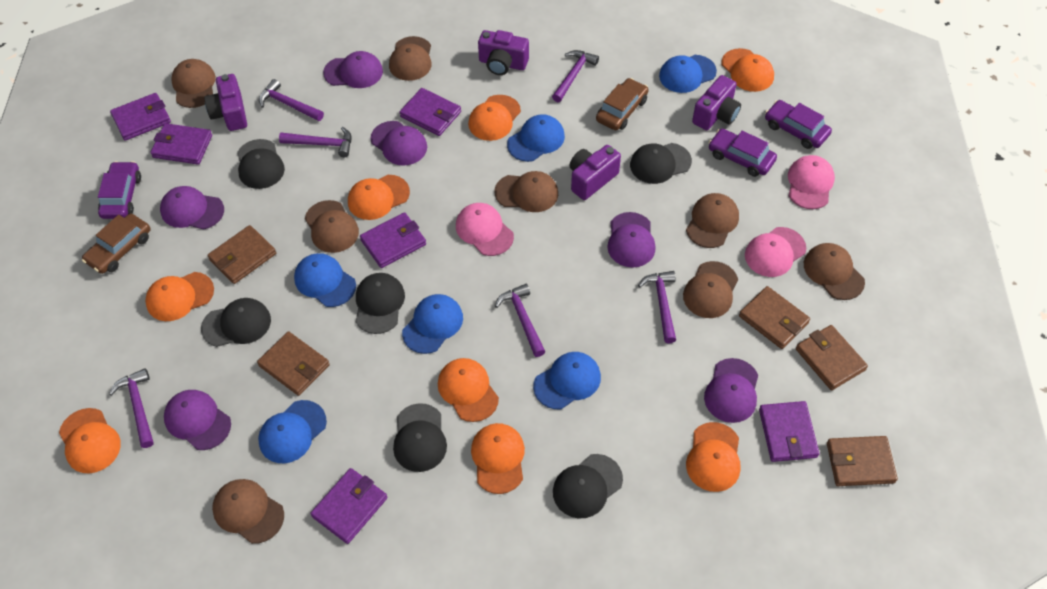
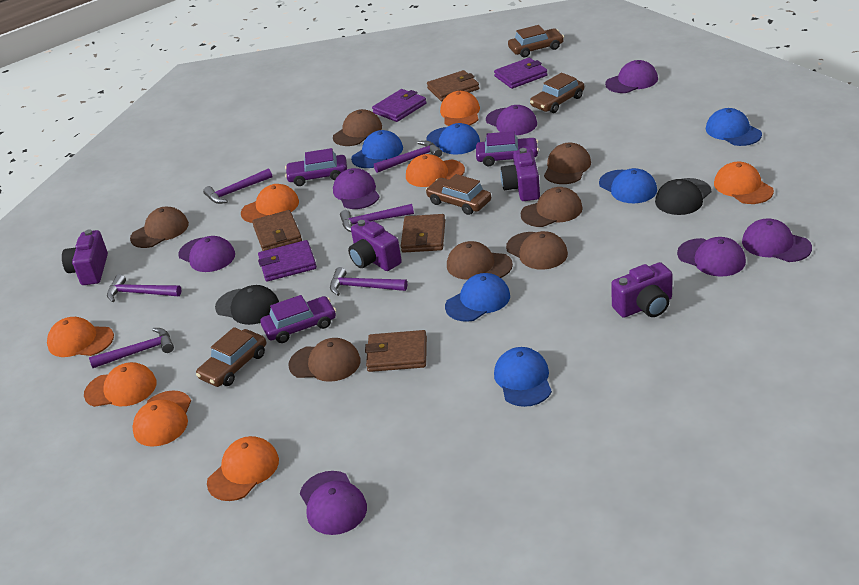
black cap: [201,298,271,347] [237,139,285,189] [356,273,405,334] [393,403,447,472] [553,454,623,518] [630,143,692,184] = 6 -> [215,285,279,325] [655,178,711,215] = 2
brown cap: [171,59,216,108] [212,479,284,544] [305,200,359,253] [389,36,432,81] [494,171,558,212] [683,261,738,318] [686,193,739,248] [804,243,865,300] = 8 -> [130,207,189,248] [288,338,361,382] [333,109,382,146] [447,241,513,280] [506,231,568,270] [521,187,583,227] [544,142,591,184] = 7
brown car: [82,214,151,274] [596,78,649,130] = 2 -> [196,327,266,387] [426,174,491,215] [508,25,564,57] [530,73,584,113] = 4
brown wallet: [208,225,276,284] [257,331,330,396] [739,286,810,349] [796,325,868,390] [827,436,898,486] = 5 -> [252,210,302,251] [365,330,427,372] [401,214,445,253] [427,70,479,101] = 4
pink cap: [456,203,514,256] [745,227,806,277] [788,155,835,209] = 3 -> none = 0
purple cap: [160,186,224,230] [164,390,231,450] [323,51,383,88] [371,121,427,166] [607,212,656,268] [704,358,758,423] = 6 -> [178,236,235,272] [300,471,367,535] [333,168,379,209] [486,105,537,135] [605,60,658,93] [677,237,746,277] [742,218,812,262] = 7
purple wallet: [110,93,171,141] [150,123,212,165] [310,468,387,544] [360,212,426,268] [400,88,461,136] [759,401,819,462] = 6 -> [258,240,317,282] [372,89,426,122] [494,58,548,89] = 3

